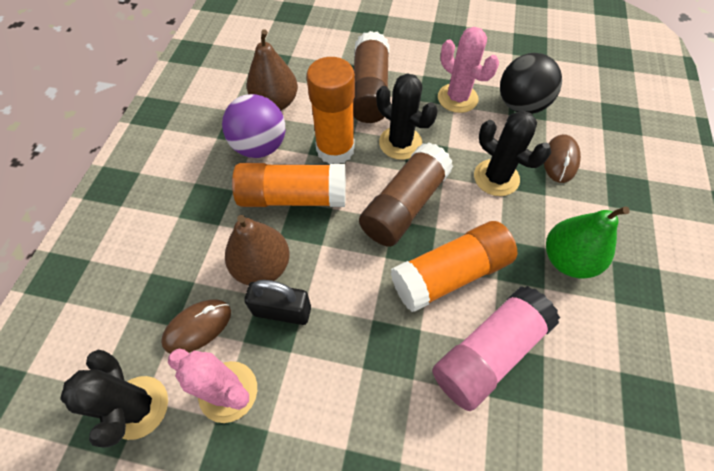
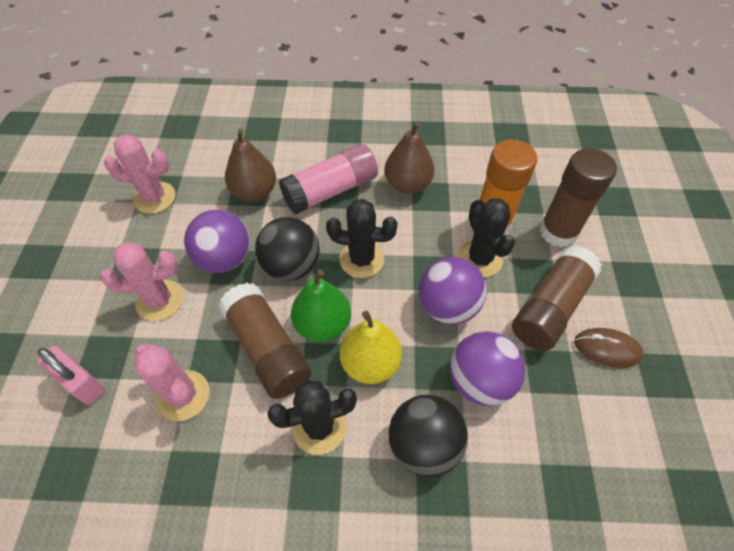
black ball: [500,53,562,114] = 1 -> [255,217,320,281] [388,395,468,477] = 2
black padlock: [244,280,311,325] = 1 -> none = 0
brown glue stick: [353,31,389,123] [359,142,453,247] = 2 -> [219,283,311,399] [512,246,602,351] [539,148,617,247] = 3
brown mouse: [161,300,231,354] [544,134,581,183] = 2 -> [574,328,644,368] = 1
orange glue stick: [232,163,346,207] [306,57,355,164] [391,221,517,312] = 3 -> [480,139,537,234] = 1
pink cactus: [168,349,257,423] [438,27,499,113] = 2 -> [100,242,184,321] [104,134,176,214] [134,344,209,421] = 3
pink padlock: none = 0 -> [37,346,105,405] = 1
purple ball: [222,94,285,158] = 1 -> [184,210,250,273] [419,257,487,324] [450,331,525,406] = 3
yellow pear: none = 0 -> [340,311,402,384] = 1

